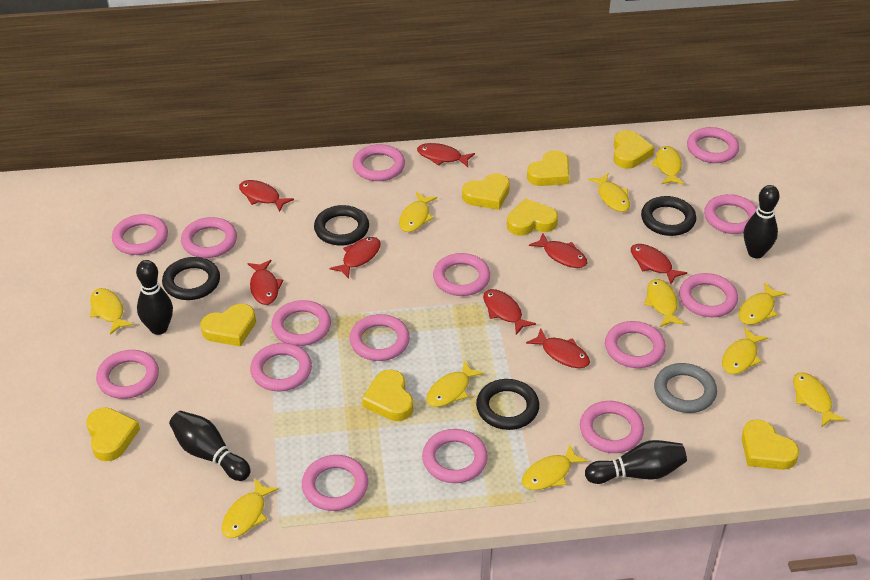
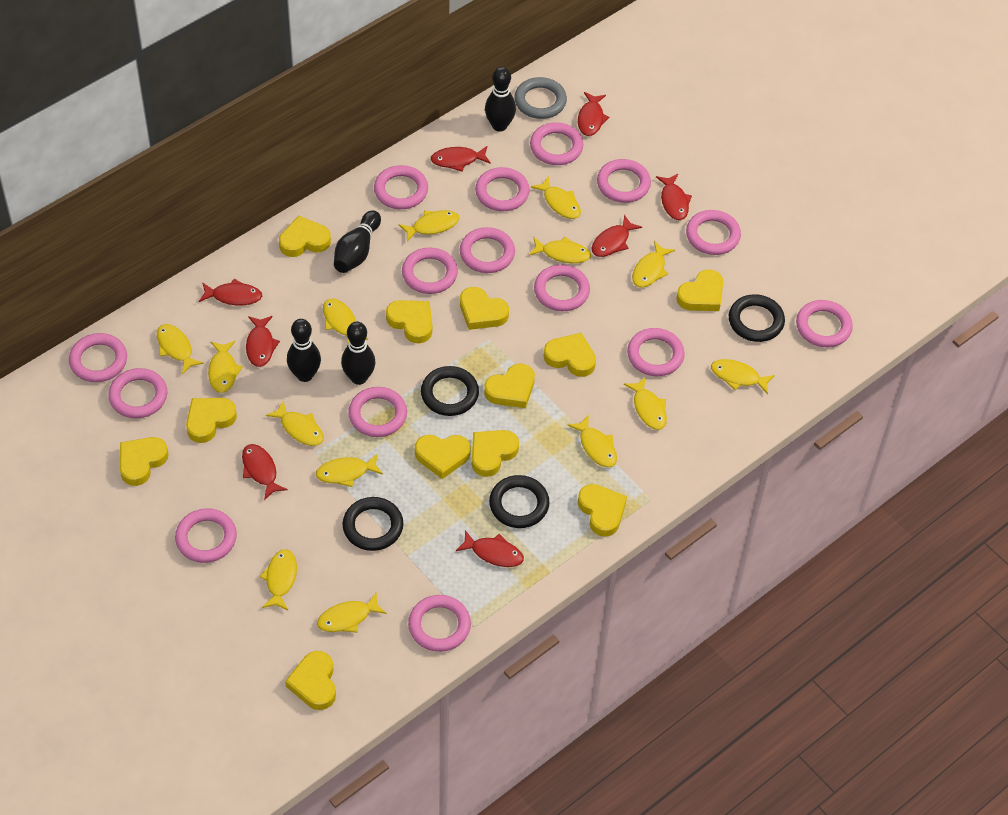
yellow fish: [90,288,134,335] [222,479,279,538] [399,192,437,232] [426,361,484,407] [522,444,588,490] [588,173,630,212] [644,279,685,327] [651,146,684,184] [722,328,768,374] [739,282,786,325] [793,372,846,427] = 11 -> [157,324,204,375] [208,341,243,393] [259,549,297,610] [266,401,324,446] [316,453,383,487] [317,592,387,633] [323,298,368,346] [398,210,459,242] [529,237,591,263] [531,176,581,219] [568,415,617,468] [624,377,667,430] [632,241,675,288] [711,359,775,394] = 14
yellow heart: [86,407,140,461] [200,304,256,346] [362,370,413,421] [462,173,510,210] [507,199,558,236] [527,150,569,186] [613,130,655,169] [742,420,799,470] = 8 -> [120,437,169,486] [186,398,237,443] [279,216,331,257] [285,651,336,710] [386,300,432,343] [415,435,471,479] [460,287,509,330] [472,430,519,477] [484,364,535,408] [544,333,596,377] [578,484,627,537] [676,269,723,311] = 12

